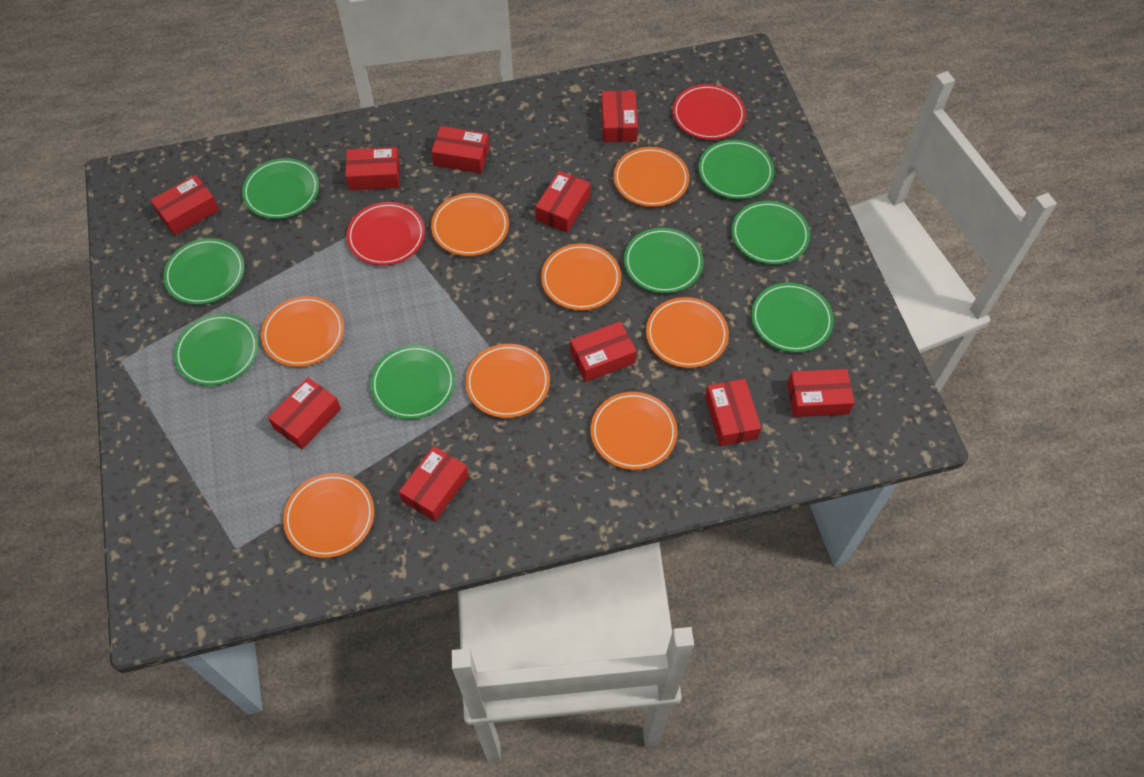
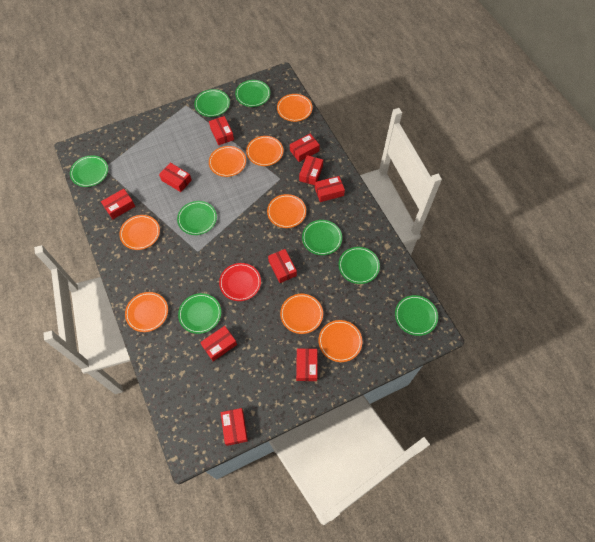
red plate: [346,202,425,266] [673,84,746,140] = 2 -> [219,263,261,301] = 1

